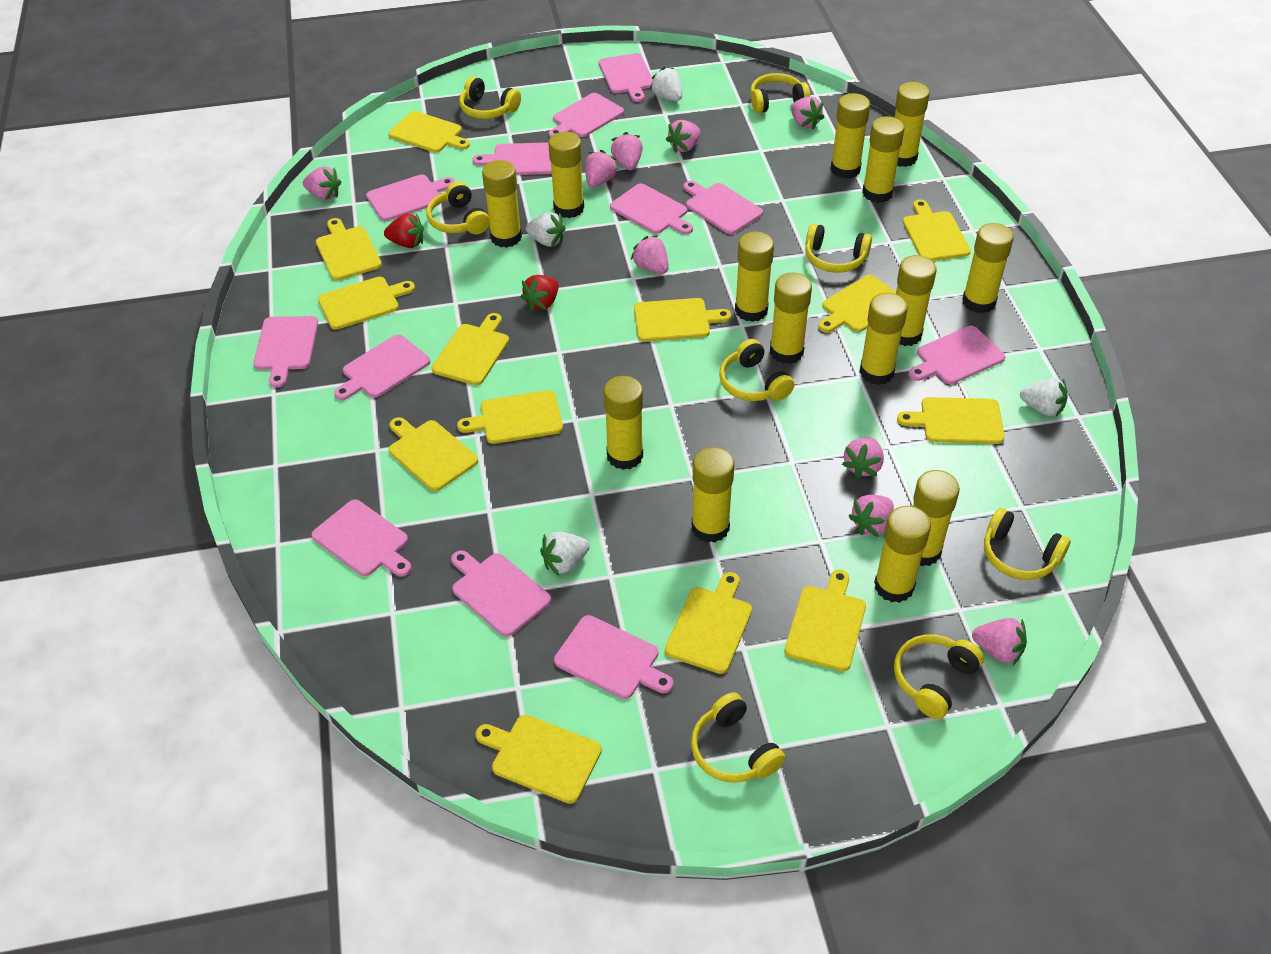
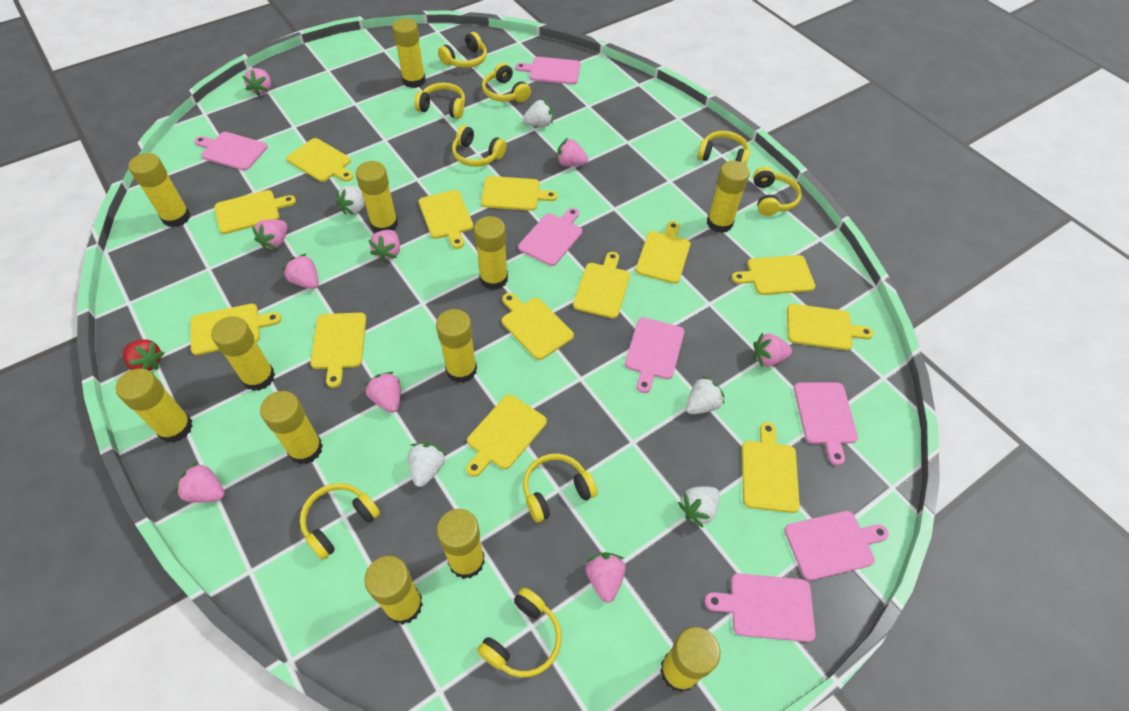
pink cutting board: [254,316,318,388] [312,499,412,577] [334,334,430,400] [366,174,455,221] [451,550,551,637] [472,142,552,175] [549,93,624,138] [554,615,673,699] [599,53,653,102] [610,183,693,234] [683,181,763,234] [909,326,1005,384] = 12 -> [194,132,268,171] [515,57,581,84] [518,208,582,266] [625,317,684,393] [705,573,816,642] [784,511,889,580] [794,382,858,466] = 7
red strawberry: [384,213,424,248] [521,275,559,311] = 2 -> [123,339,165,371] = 1
white strawberry: [526,212,565,247] [540,532,590,576] [650,67,682,101] [1020,377,1067,417] = 4 -> [336,186,365,215] [408,443,446,487] [523,99,553,127] [678,486,720,527] [685,376,725,414] = 5
yellow glue stick: [482,160,522,248] [549,132,584,218] [604,376,643,470] [692,447,735,543] [735,232,774,322] [770,272,812,364] [831,93,870,179] [859,293,908,385] [862,116,904,203] [874,506,931,603] [894,82,930,167] [896,255,936,346] [913,470,960,566] [962,223,1014,313] = 14 -> [116,368,193,443] [128,153,190,227] [211,316,275,391] [260,391,323,464] [356,161,398,232] [364,556,423,625] [392,18,426,88] [436,309,477,383] [437,509,485,579] [474,216,508,290] [660,627,720,692] [707,161,750,233] = 12
yellow headphones: [426,182,490,234] [459,76,521,119] [691,692,785,783] [719,339,794,401] [750,73,810,113] [805,223,872,273] [894,634,984,719] [984,508,1071,580] = 8 -> [300,483,380,560] [414,83,465,119] [438,32,487,68] [452,125,507,167] [477,588,562,677] [482,63,531,102] [523,454,598,523] [697,131,750,165] [753,167,802,216] = 9

